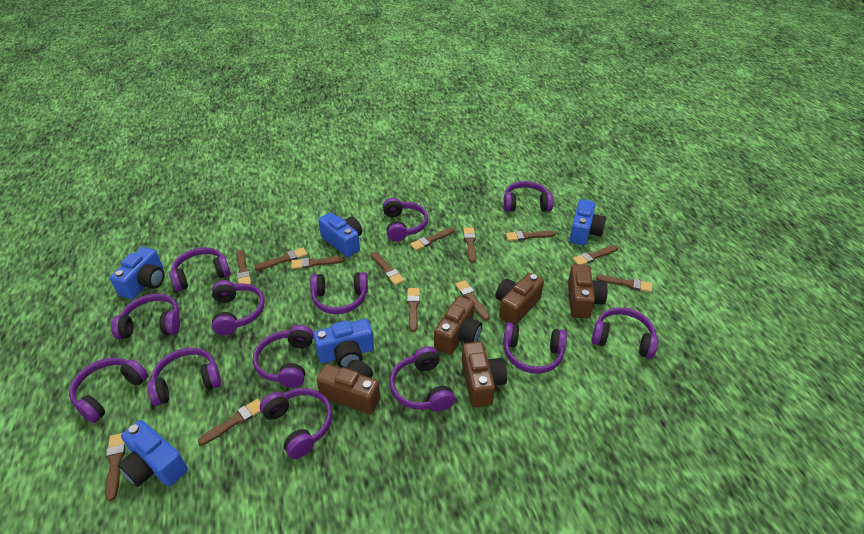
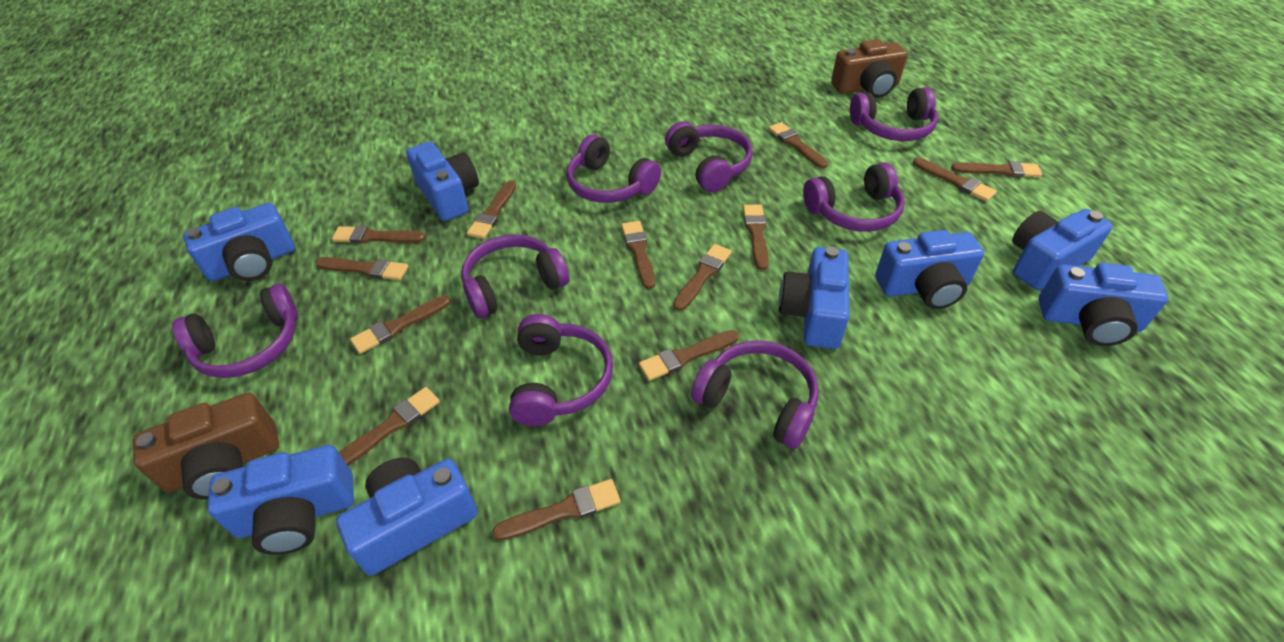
blue camera: [110,247,164,299] [118,420,188,487] [314,319,374,368] [318,212,362,257] [569,199,606,245] = 5 -> [183,203,295,281] [207,445,354,555] [336,458,478,576] [406,142,479,221] [779,247,850,349] [875,230,984,309] [1012,209,1113,290] [1039,263,1168,346] = 8
brown camera: [316,360,380,414] [434,296,482,355] [462,342,507,407] [495,273,544,324] [568,264,608,318] = 5 -> [133,393,279,500] [831,39,907,98] = 2
purple headphones: [69,358,148,423] [111,294,180,339] [147,348,221,406] [170,247,231,291] [212,280,265,335] [253,325,314,388] [260,388,332,459] [310,272,368,314] [383,198,428,242] [389,346,455,412] [503,322,567,374] [504,181,553,212] [591,307,659,359] = 13 -> [172,283,298,378] [461,234,569,318] [509,314,613,426] [566,134,661,203] [665,121,753,192] [691,340,818,449] [803,162,905,232] [850,87,938,141] = 8

